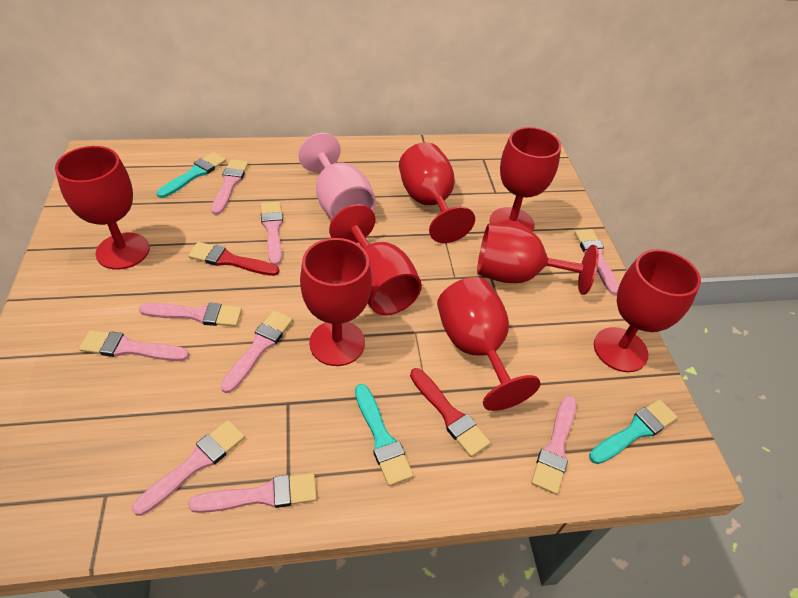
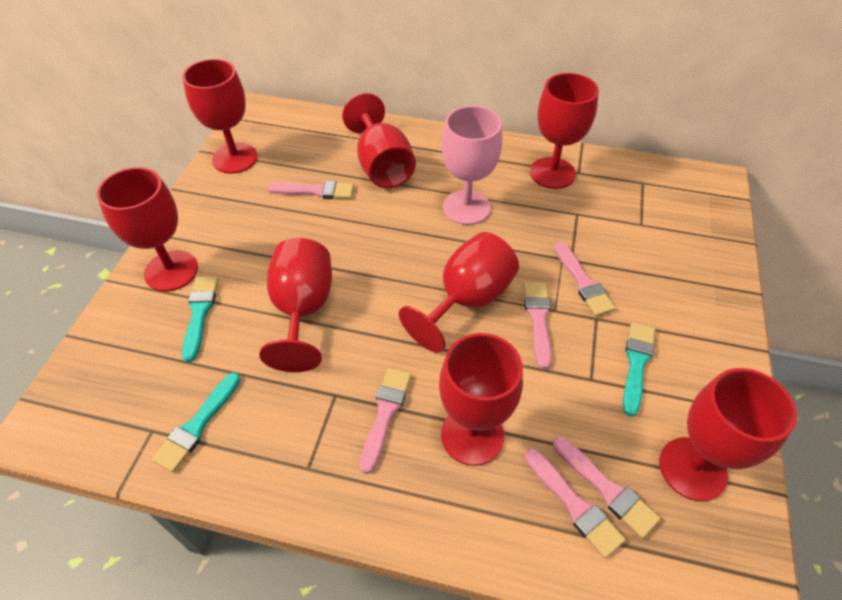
pink brush: [79,330,189,361] [132,420,245,516] [139,303,242,327] [188,473,317,513] [211,159,249,215] [220,310,293,393] [261,202,283,265] [531,395,576,495] [575,229,619,295] = 9 -> [267,181,354,199] [359,368,411,474] [524,282,552,369] [524,448,626,558] [553,437,660,538] [554,242,616,316] = 6
red brush: [188,242,280,276] [410,368,490,457] = 2 -> none = 0

